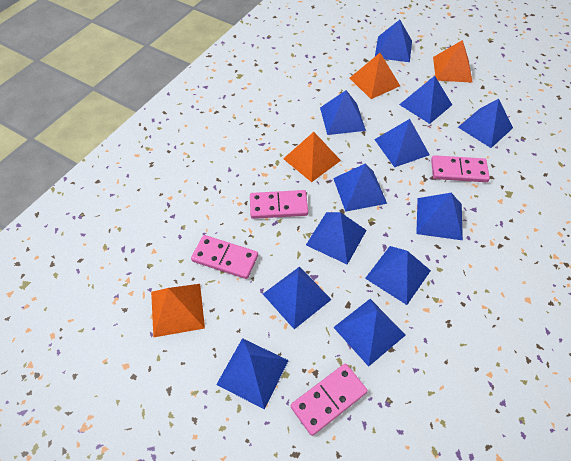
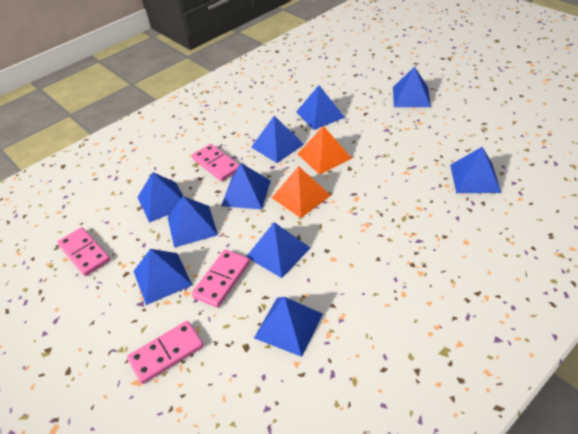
blue pyramid: [216,338,289,409] [263,266,332,329] [306,212,367,265] [320,90,366,135] [333,164,387,212] [333,299,406,367] [365,246,431,305] [374,119,430,167] [375,20,412,62] [399,76,452,124] [416,193,463,240] [458,99,513,148] = 12 -> [133,249,192,305] [138,172,183,223] [168,196,218,248] [221,163,271,209] [246,222,310,278] [251,116,304,163] [254,297,323,357] [296,85,345,130] [393,67,431,107] [450,147,501,193] = 10
orange pyramid: [151,284,205,338] [283,132,341,182] [350,53,400,99] [433,40,473,83] = 4 -> [272,166,331,218] [298,126,352,175] = 2

